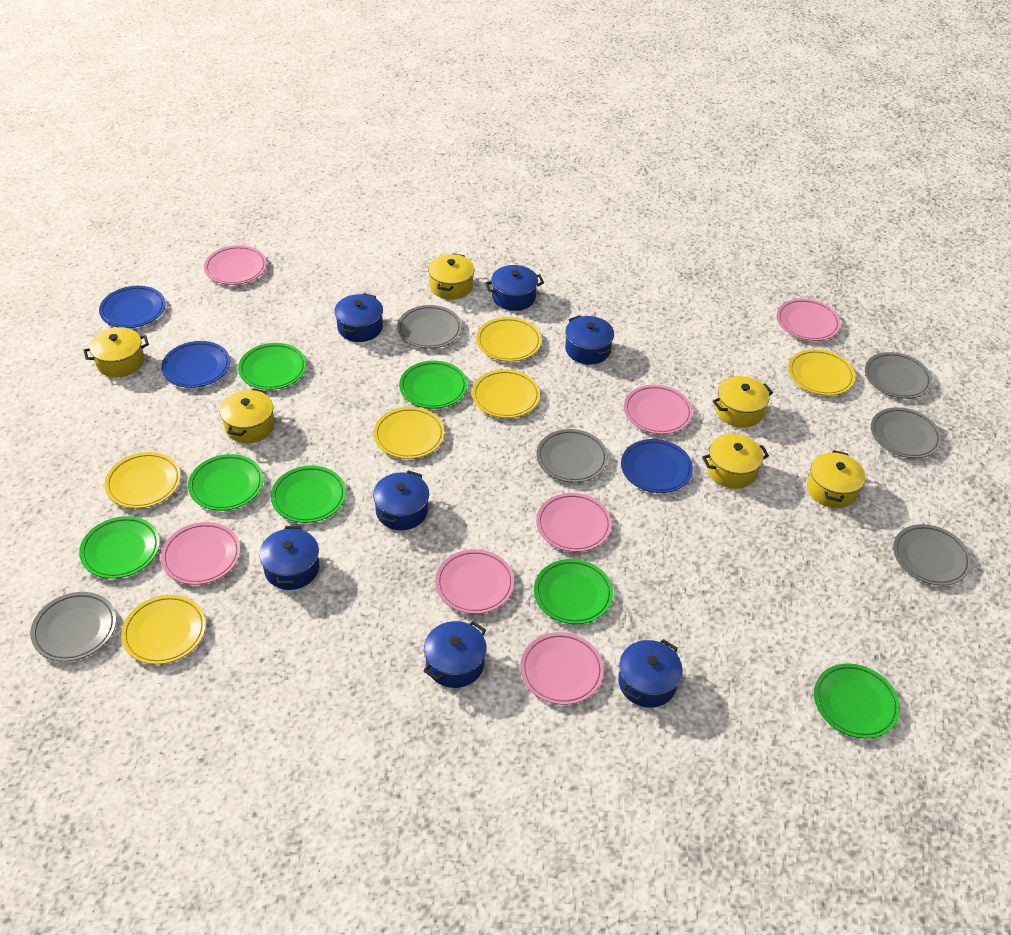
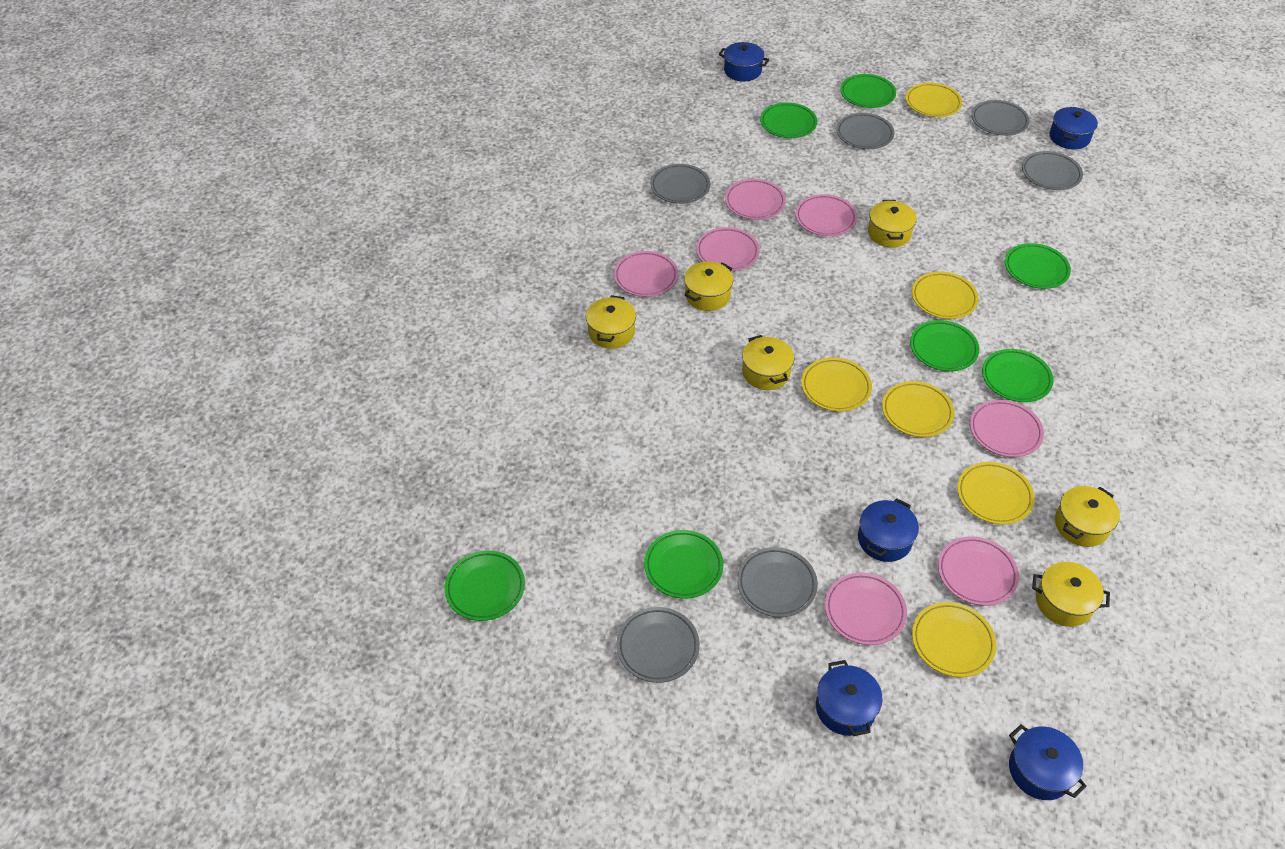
blue plate: [99,286,166,328] [161,341,230,388] [621,439,693,493] = 3 -> none = 0
blue pot: [259,526,319,590] [334,293,383,342] [373,470,429,530] [424,621,487,688] [485,265,544,311] [565,315,614,365] [618,639,683,708] = 7 -> [719,42,769,82] [816,660,882,736] [858,498,919,562] [1009,724,1087,800] [1049,107,1098,150] = 5

